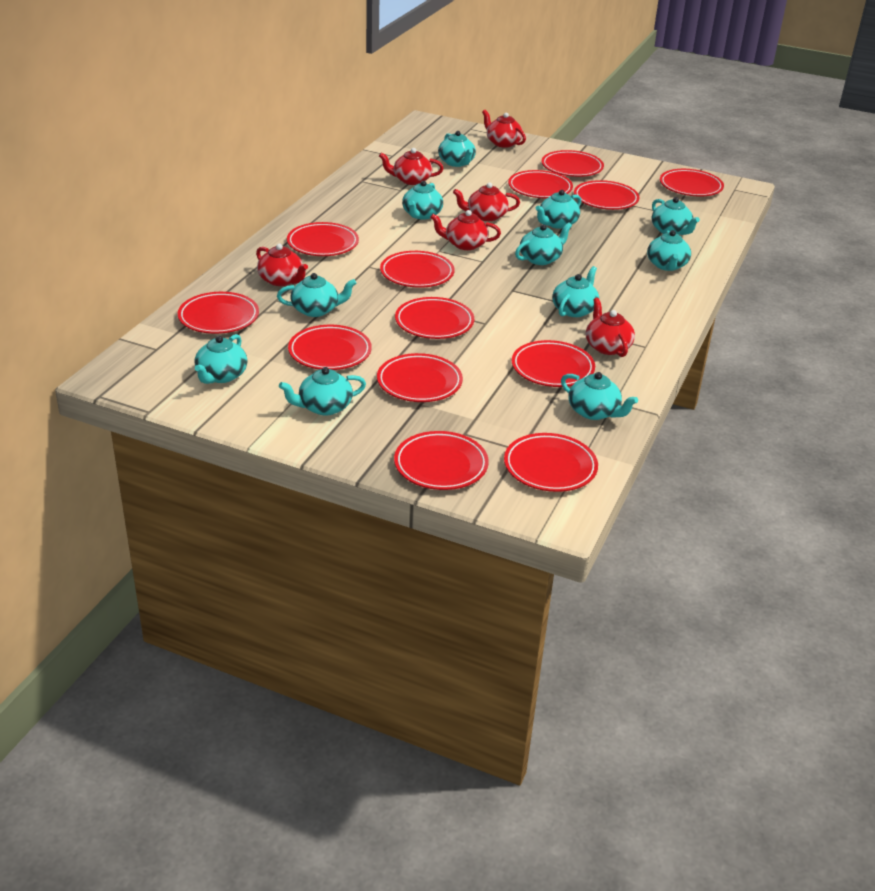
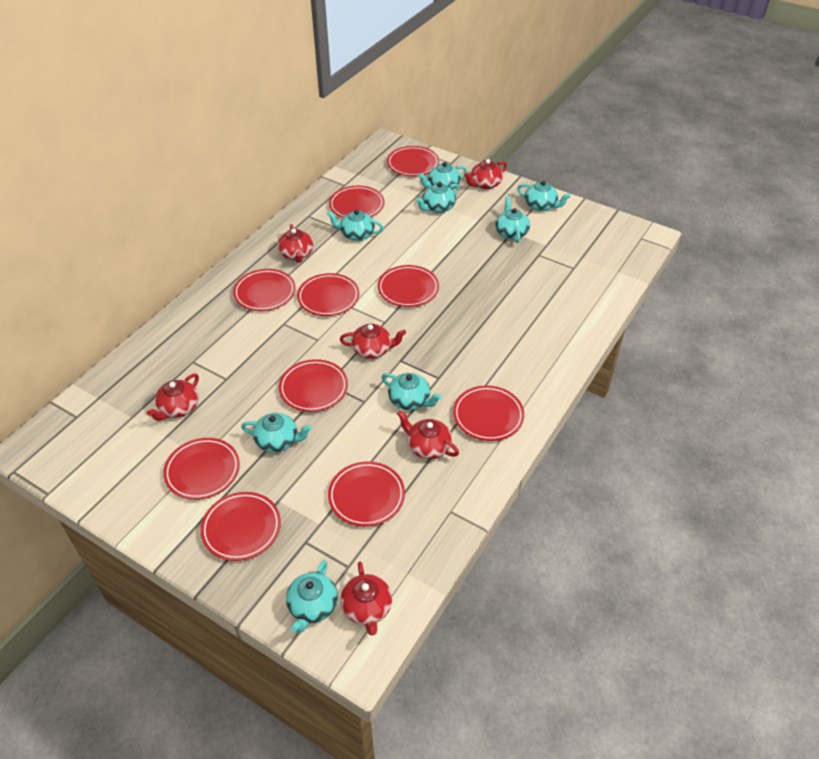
red plate: [178,292,259,334] [287,222,359,256] [288,325,372,370] [377,353,463,402] [380,251,455,288] [394,431,489,490] [395,297,474,339] [504,433,598,492] [508,170,573,198] [512,340,595,387] [542,150,604,177] [574,180,639,210] [660,169,724,196] = 13 -> [163,438,240,500] [200,492,281,561] [233,269,296,311] [279,359,348,412] [297,273,360,316] [328,461,405,527] [329,186,385,218] [378,265,439,307] [387,146,439,176] [453,385,524,441] = 10
turquoise teapot: [195,334,247,384] [277,273,357,317] [279,367,366,416] [402,181,443,220] [438,131,476,167] [515,222,572,265] [535,190,581,229] [552,266,599,317] [561,372,638,420] [647,230,691,271] [652,197,700,235] = 11 -> [241,413,312,453] [286,560,338,633] [327,210,384,241] [381,373,442,410] [416,182,459,213] [418,162,467,190] [495,196,530,243] [517,181,571,211] = 8

